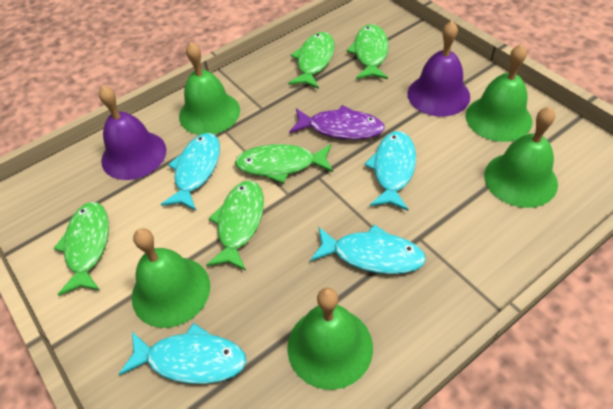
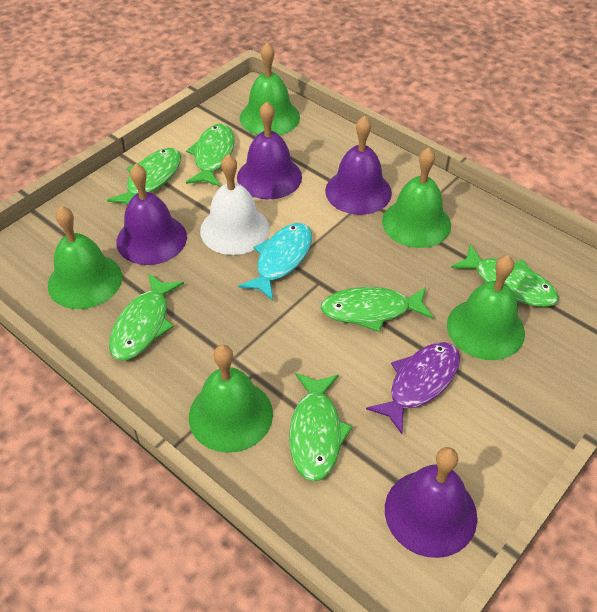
green fish: [53,202,109,296] [206,180,264,271] [235,144,333,183] [288,32,335,89] [347,24,389,79] = 5 -> [107,148,181,205] [109,273,184,360] [186,124,235,187] [289,373,353,482] [320,287,433,332] [451,244,559,307] = 6
purple bell: [99,85,166,180] [407,21,470,117] = 2 -> [116,164,187,265] [237,101,302,199] [325,116,392,215] [385,447,477,558] = 4
turquoise fish: [118,323,246,384] [161,133,220,211] [310,225,426,274] [364,131,416,211] = 4 -> [238,223,312,301] = 1
white bell: none = 0 -> [200,154,270,255] = 1

